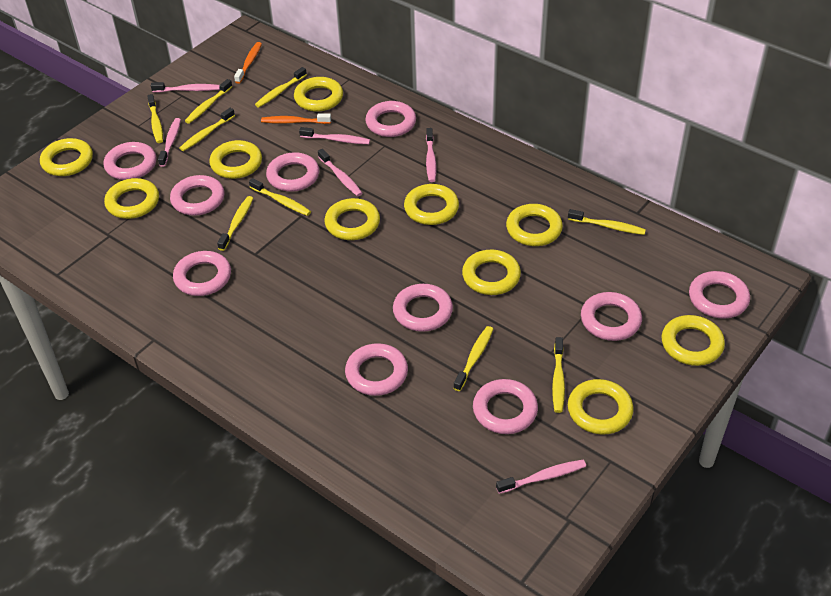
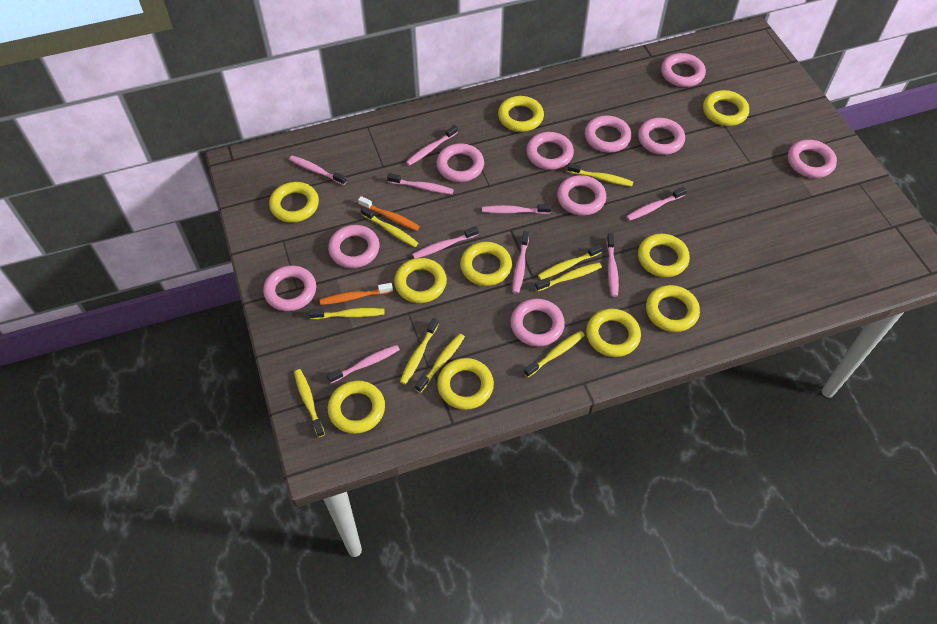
pink toothbrush: [151,82,220,93] [158,118,181,167] [299,127,370,144] [318,149,362,196] [426,128,436,182] [496,460,586,494] = 6 -> [289,156,347,185] [327,345,400,383] [387,173,454,194] [406,125,458,166] [412,226,479,259] [482,204,551,214] [513,231,529,294] [606,233,619,297] [627,187,687,221] = 9

